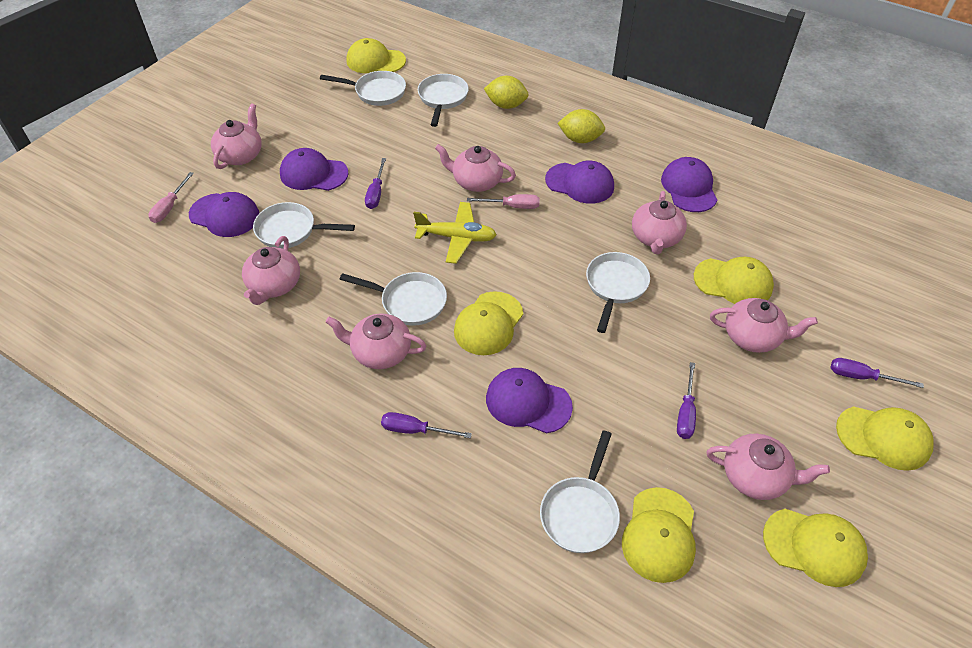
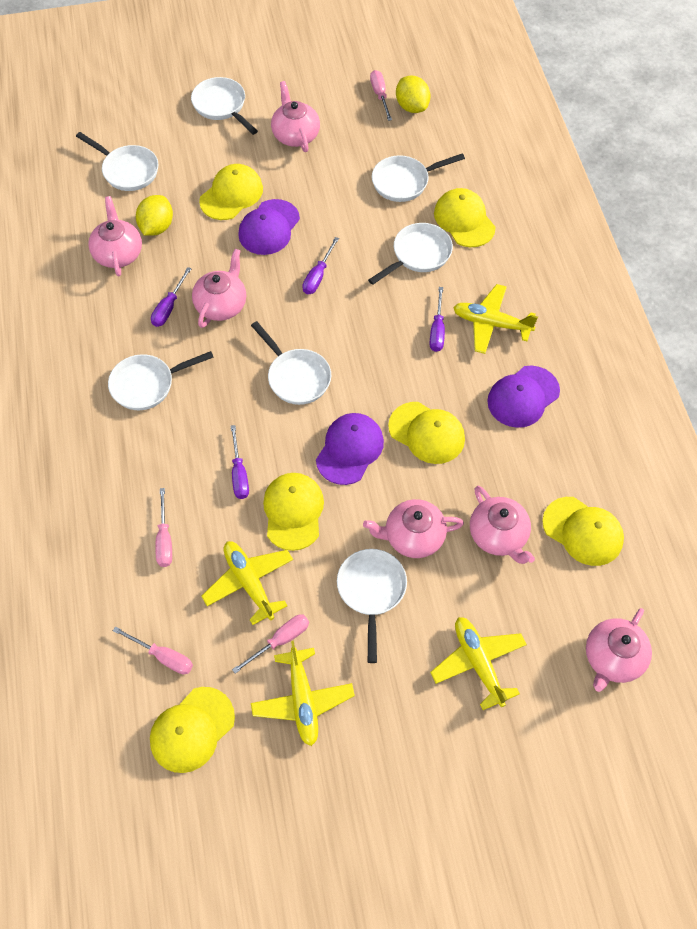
pink screwdriver: [148,172,194,223] [467,194,540,209] = 2 -> [113,626,193,674] [155,488,172,567] [232,614,309,674] [370,70,392,121] = 4
pink teapot: [211,103,262,169] [242,236,300,305] [326,313,426,369] [435,144,516,192] [632,191,687,254] [707,433,830,500] [710,298,818,353] = 7 -> [88,196,142,276] [192,249,246,328] [271,81,320,152] [363,499,464,558] [470,486,535,564] [586,608,652,692] = 6
purple cap: [189,192,259,237] [280,148,349,191] [486,368,573,433] [545,161,614,204] [661,157,717,212] = 5 -> [238,199,300,255] [316,413,384,485] [487,366,560,428] = 3
white pan: [253,202,355,249] [320,71,406,106] [340,272,447,326] [418,74,469,127] [540,430,620,553] [586,252,650,333] = 6 -> [76,132,158,191] [108,351,214,410] [191,77,258,135] [251,321,331,405] [337,549,407,663] [368,223,453,285] [372,153,465,202] = 7
yellow plane: [413,202,497,264] = 1 -> [201,541,293,625] [251,640,355,746] [430,617,527,710] [453,284,538,354] = 4

